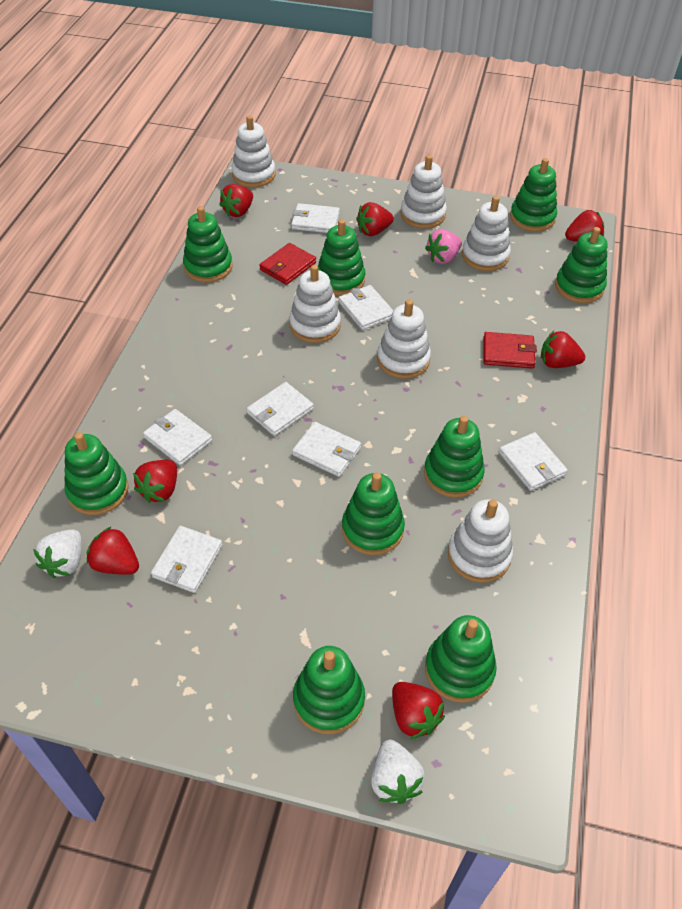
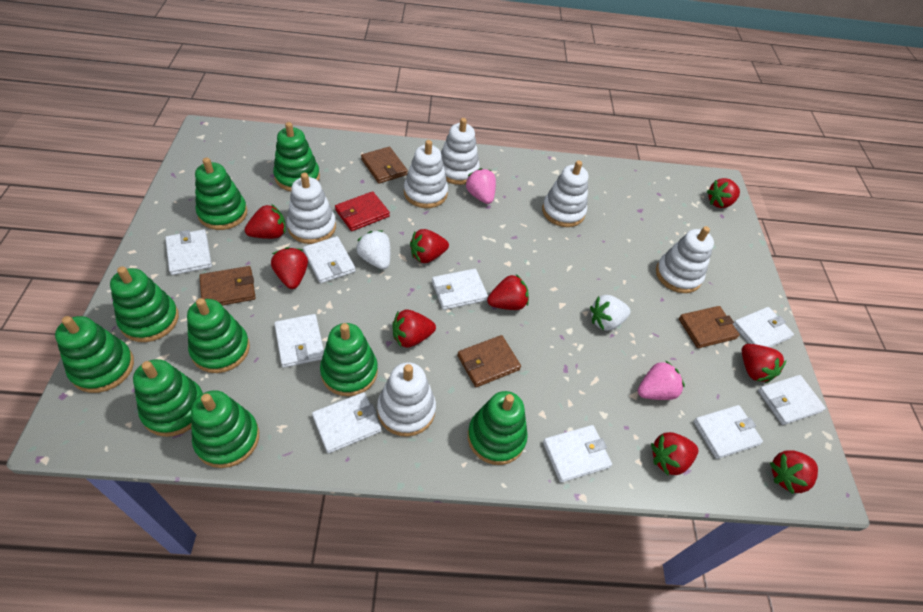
brown wallet: none = 0 -> [199,266,256,305] [361,147,408,184] [458,335,521,387] [679,306,740,348] = 4
pink strawberry: [425,229,462,264] = 1 -> [465,168,496,204] [638,360,685,400] = 2
red strawberry: [87,526,139,575] [133,460,177,503] [219,184,253,217] [356,202,394,236] [392,682,445,739] [541,331,585,368] [565,210,604,242] = 7 -> [245,205,286,239] [271,247,308,289] [392,309,436,348] [410,229,449,263] [487,274,529,310] [651,432,698,475] [707,178,740,208] [742,344,787,383] [770,450,818,494] = 9
red wallet: [259,243,316,285] [484,332,537,369] = 2 -> [335,191,390,231] = 1
white wallet: [143,409,212,466] [151,526,223,593] [247,382,314,436] [291,203,340,233] [292,422,361,477] [338,285,393,330] [499,432,568,491] = 7 -> [165,229,212,275] [274,314,324,368] [303,236,355,283] [312,392,381,454] [432,269,488,310] [543,425,612,483] [694,405,763,459] [733,307,794,348] [758,375,826,425] = 9

